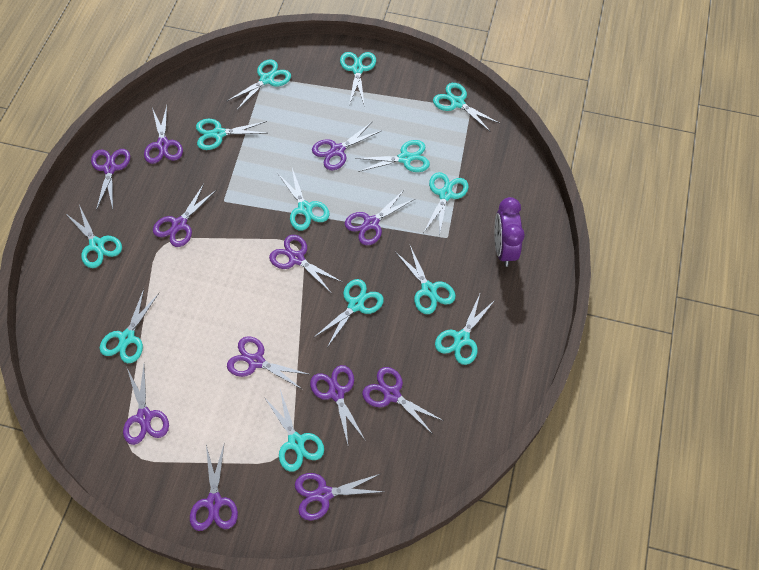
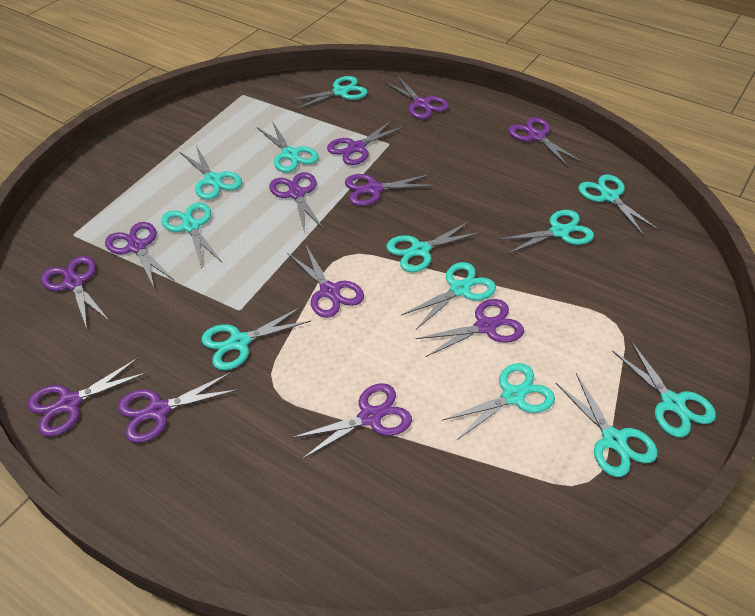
purple clock: [494,197,525,267] = 1 -> none = 0
turquoise scissors: [65,205,122,268] [100,289,159,363] [196,119,267,150] [227,59,291,110] [264,389,324,472] [278,168,330,231] [313,279,384,347] [340,52,376,105] [355,140,430,172] [396,246,456,314] [424,172,469,236] [433,83,500,132] [435,294,496,365] = 13 -> [161,203,222,268] [179,146,242,200] [201,306,311,370] [257,121,319,173] [289,76,368,110] [386,221,481,272] [401,262,496,329] [442,363,555,441] [498,210,594,254] [556,373,658,477] [578,175,659,236] [612,341,716,437] = 12

